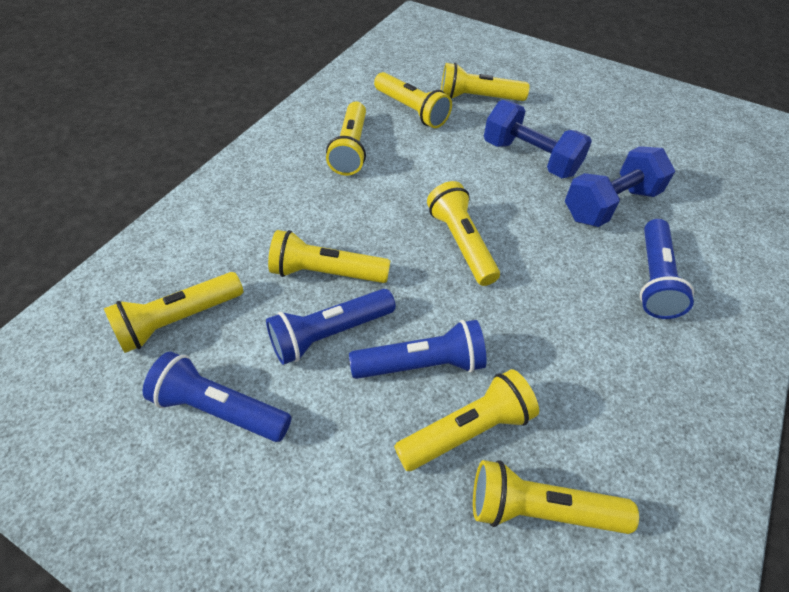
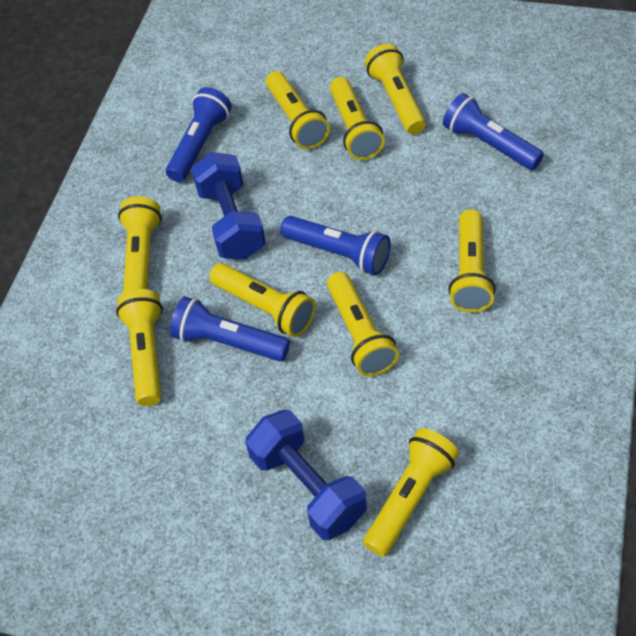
yellow flashlight: [104,272,243,353] [268,230,390,283] [326,101,366,176] [374,72,452,128] [394,369,539,471] [427,181,500,286] [441,63,530,101] [473,460,639,534] = 8 -> [116,289,163,406] [118,196,162,293] [209,263,316,337] [266,71,330,149] [327,272,399,376] [330,77,385,160] [363,428,459,557] [365,44,426,134] [448,209,496,312] = 9

